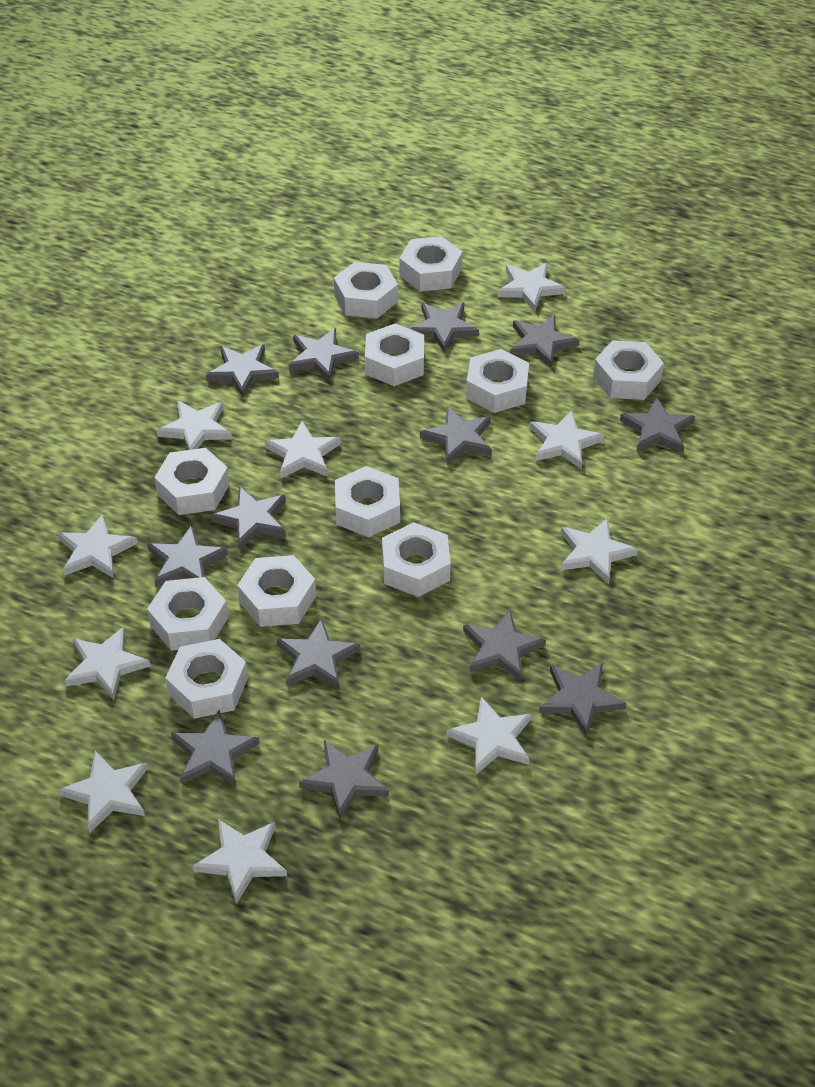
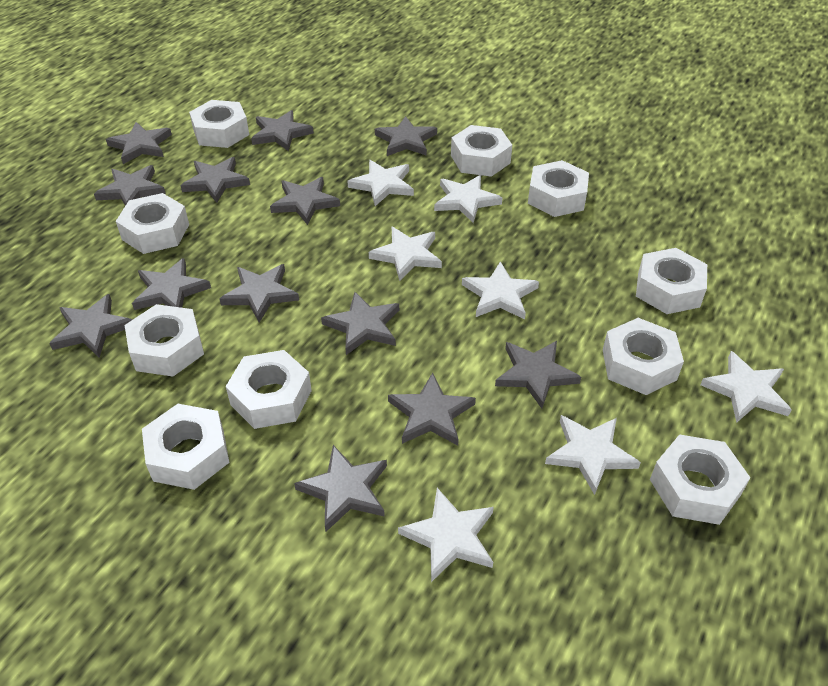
white nut: [147,577,228,651] [154,448,229,515] [165,639,248,719] [237,555,316,627] [334,262,398,318] [335,466,400,537] [365,323,424,386] [382,522,451,597] [400,236,463,292] [466,349,529,413] [593,340,664,400] = 11 -> [116,193,189,254] [124,304,204,377] [142,404,230,490] [189,100,249,148] [226,350,312,429] [451,125,512,177] [528,160,589,217] [603,318,684,395] [636,248,707,314] [650,434,751,525] = 10
white star: [57,514,138,578] [58,751,148,834] [64,627,150,700] [157,400,232,450] [193,819,287,904] [265,421,341,479] [446,697,532,775] [497,263,566,312] [530,410,604,469] [561,518,638,584] = 10 -> [347,160,414,206] [369,227,442,281] [398,488,494,582] [434,175,503,223] [462,261,539,319] [545,415,641,495] [700,351,792,423] = 7

